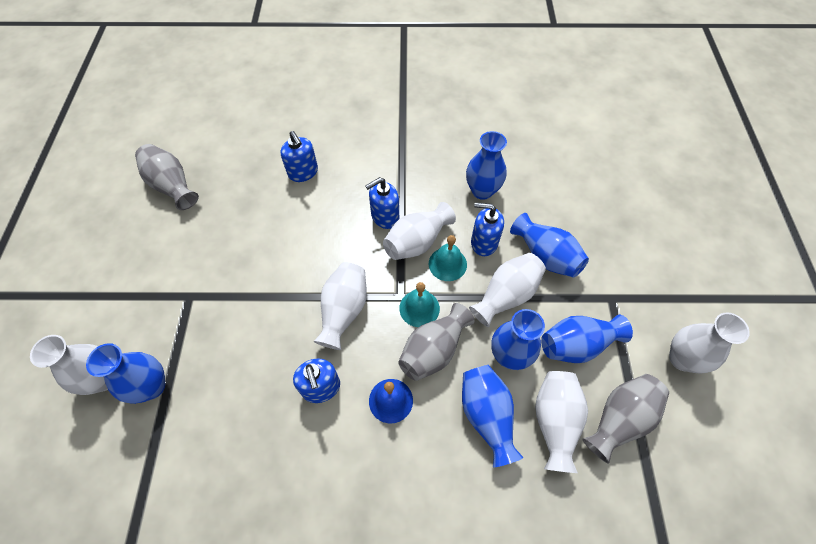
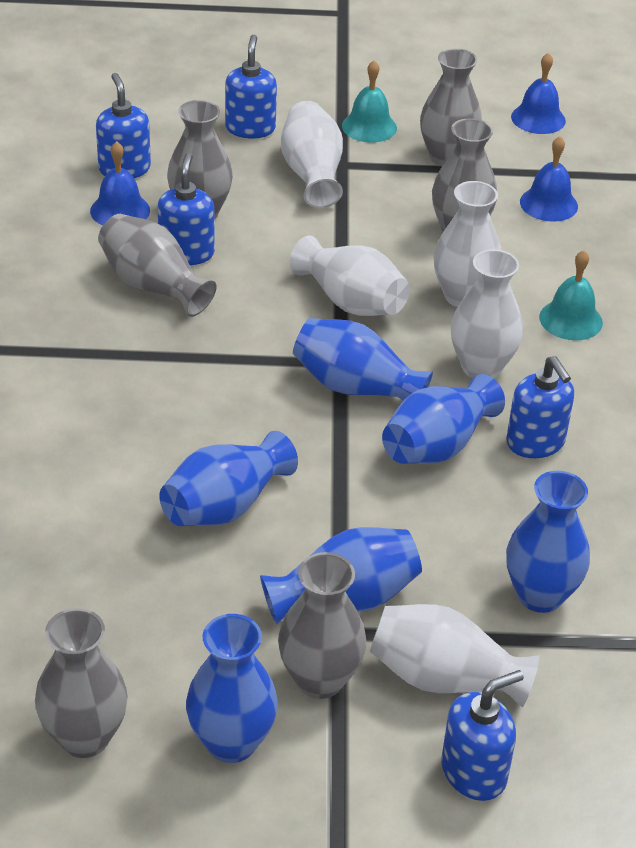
blue bell: [369,379,413,424] = 1 -> [90,141,150,225] [511,53,566,134] [520,136,578,222] = 3
blue soap dispenser: [281,131,318,182] [293,359,340,403] [365,177,399,229] [471,202,504,256] = 4 -> [96,73,151,178] [158,153,215,265] [225,35,277,138] [441,670,524,801] [506,356,574,458] = 5
grey vase: [135,144,199,210] [398,303,475,381] [582,374,669,464] = 3 -> [35,608,128,758] [98,214,217,317] [167,100,233,219] [278,552,366,699] [420,48,482,166] [432,118,497,232] = 6
white vase: [30,335,108,395] [313,262,367,350] [383,202,456,260] [469,253,546,327] [535,371,588,473] [669,313,750,374] = 6 -> [281,101,343,208] [290,236,410,316] [370,604,539,707] [433,181,502,307] [451,249,523,378] = 5

